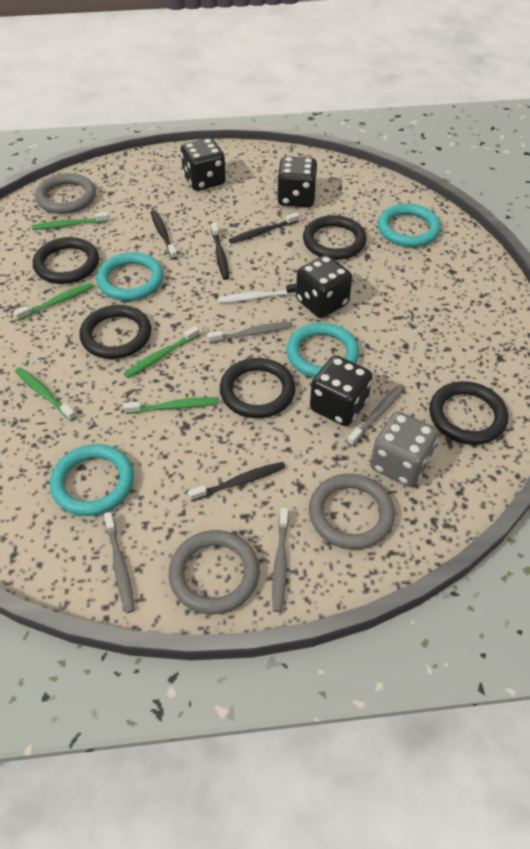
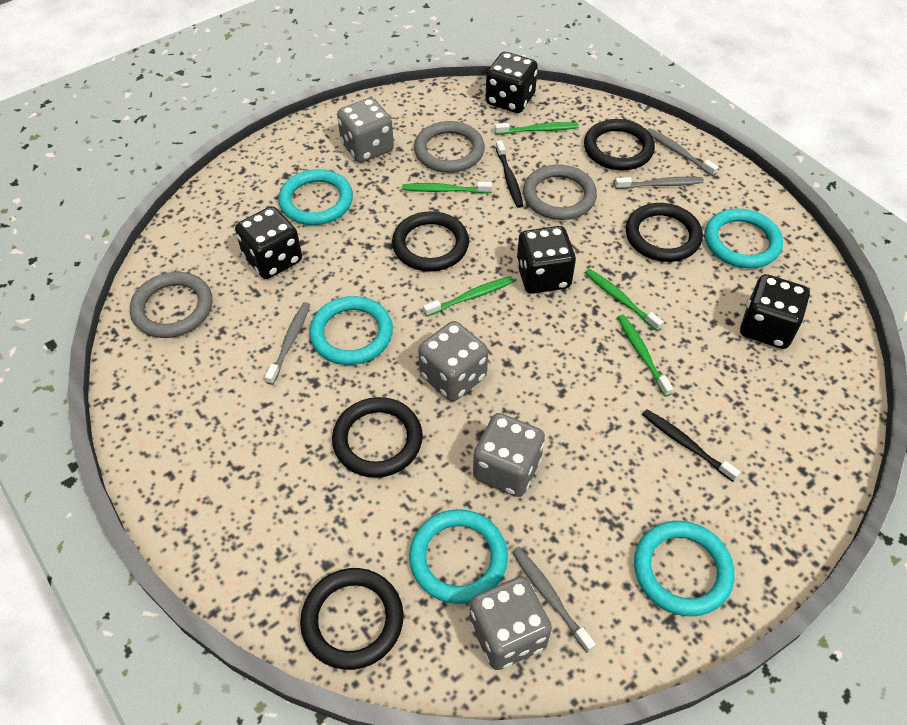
black toothbrush: [151,210,178,259] [188,462,286,502] [211,223,229,280] [229,212,299,244] = 4 -> [496,140,523,208] [642,409,741,482] = 2
grey dice: [371,411,438,487] = 1 -> [337,98,394,163] [418,321,488,402] [470,576,552,670] [473,413,545,497] = 4
turquoise ring: [50,444,134,516] [96,252,164,301] [286,323,359,378] [378,204,441,247] = 4 -> [279,169,353,225] [310,296,393,365] [409,509,508,604] [634,521,735,616] [705,209,783,268] = 5
white toothbrush: [218,284,296,303] = 1 -> none = 0

